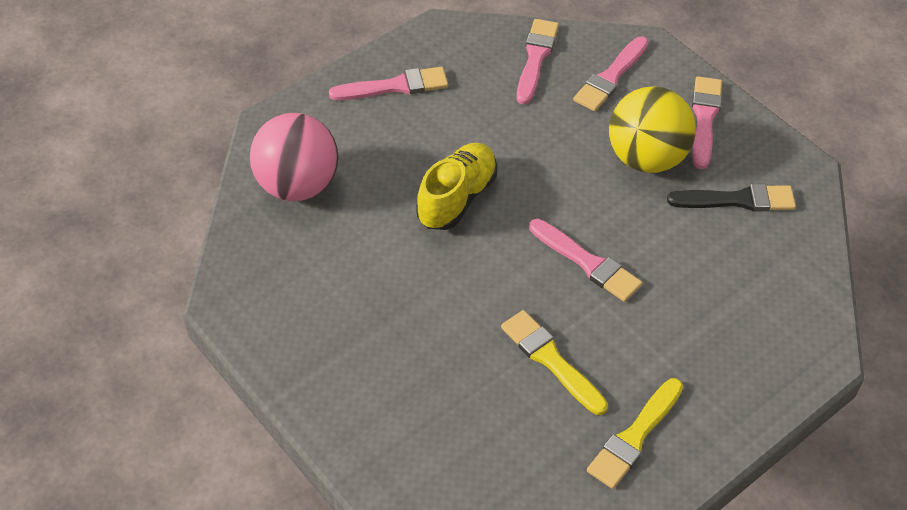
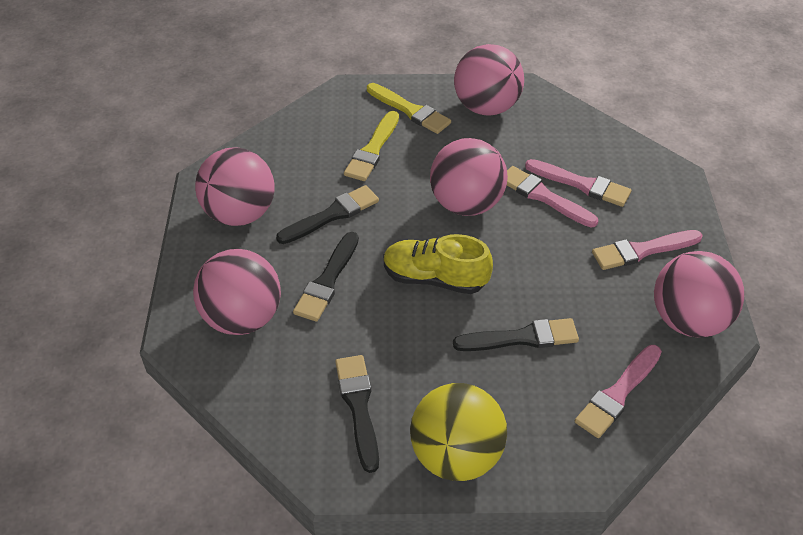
black brush: [667,184,796,211] = 1 -> [276,185,379,244] [293,232,359,322] [335,355,379,473] [453,318,579,351] = 4
pink ball: [250,113,339,201] = 1 -> [193,249,281,335] [195,148,275,226] [430,138,508,216] [454,44,524,115] [654,251,744,338] = 5
pink brush: [329,67,448,100] [516,19,559,104] [529,219,642,302] [573,36,649,111] [692,76,722,169] = 5 -> [507,166,598,227] [525,159,631,207] [575,345,662,438] [592,230,703,270] = 4

